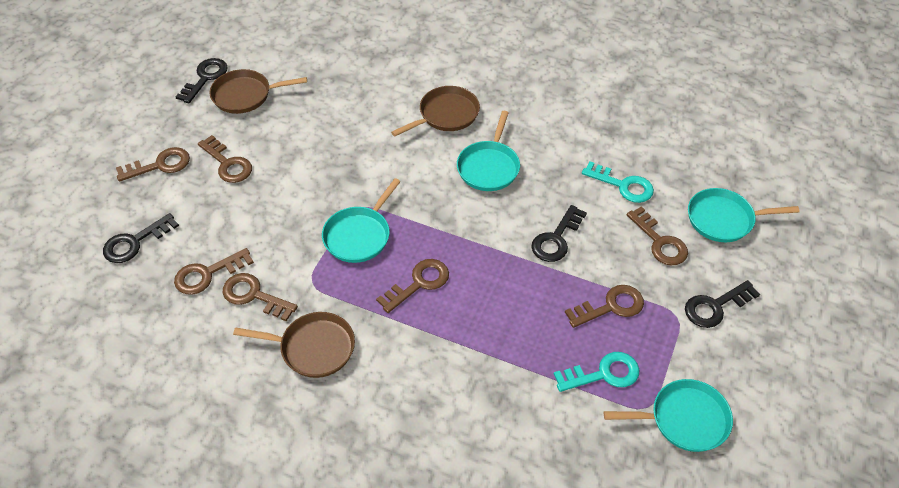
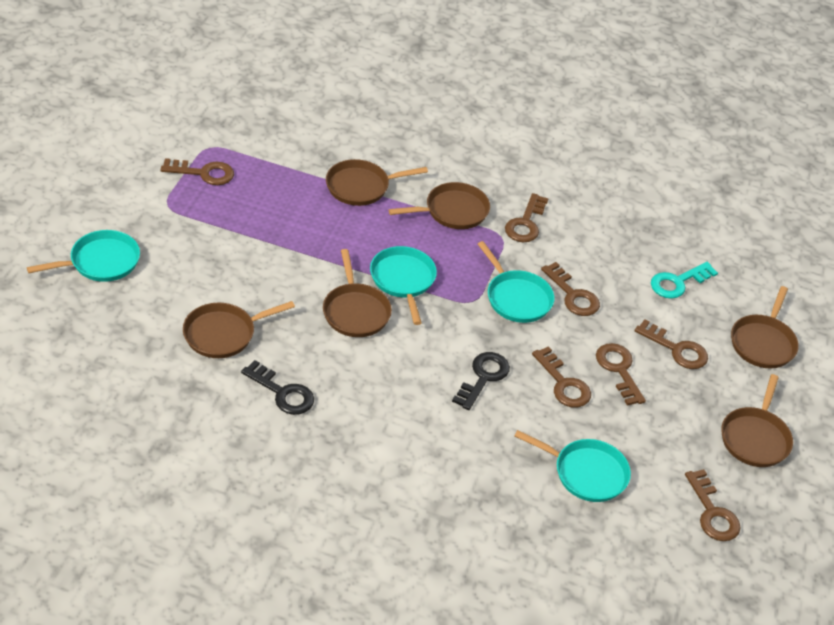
black key: [103,213,179,263] [175,58,228,103] [531,205,587,262] [685,280,760,328] = 4 -> [241,360,314,415] [452,352,510,410] = 2
brown pan: [209,69,307,114] [233,312,355,378] [391,86,480,136] = 3 -> [183,301,295,358] [323,249,392,337] [326,159,428,206] [389,182,490,229] [721,374,793,467] [731,286,799,368] = 6
turquoise key: [554,352,640,392] [582,161,654,203] = 2 -> [651,262,718,299] = 1

